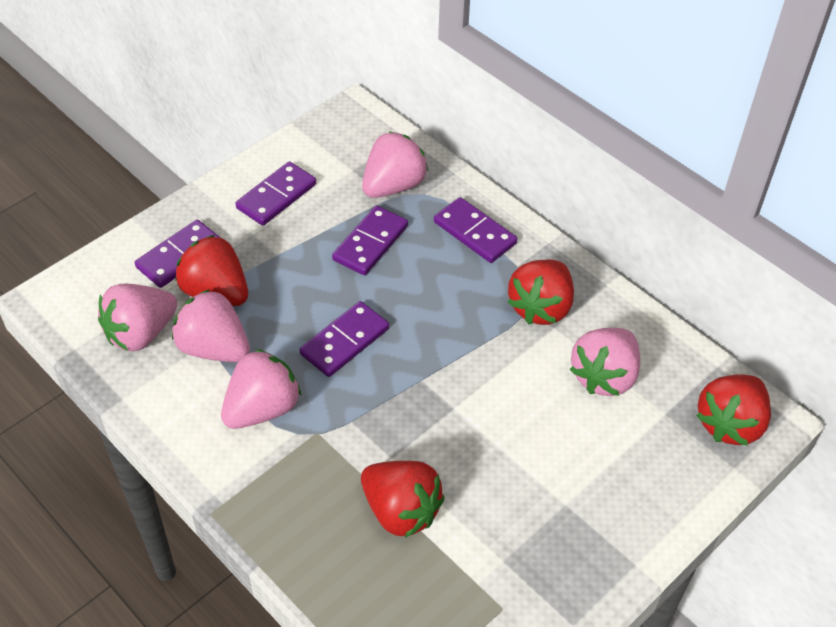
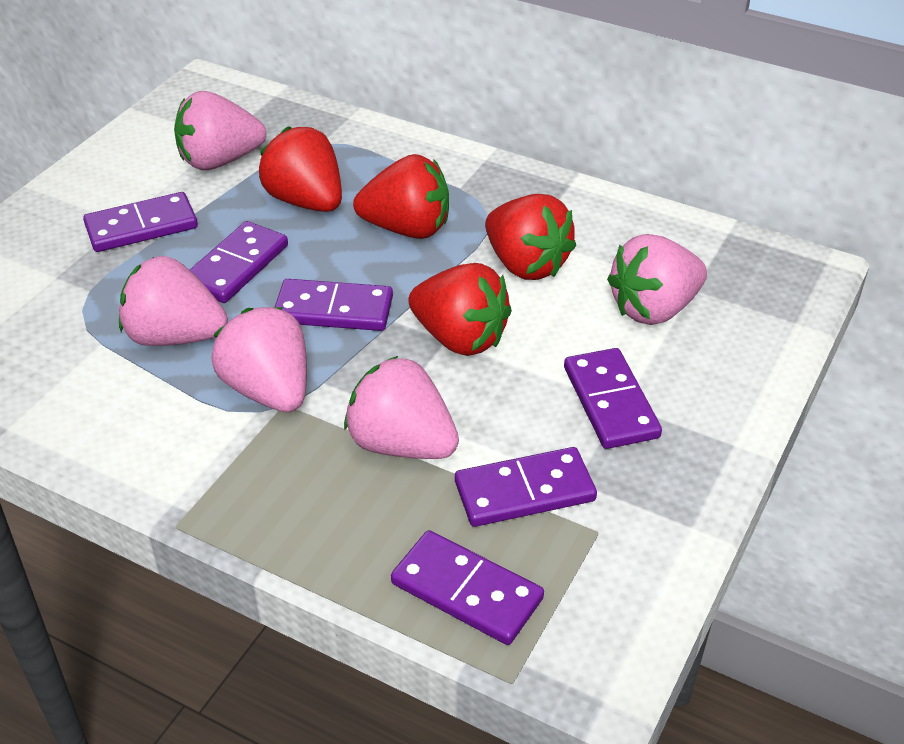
purple domino: [135,220,221,288] [235,161,316,226] [300,301,389,377] [332,206,408,275] [434,197,517,263] = 5 -> [83,192,198,252] [190,221,288,303] [275,279,393,331] [391,530,544,645] [455,447,597,527] [564,348,662,449] = 6

